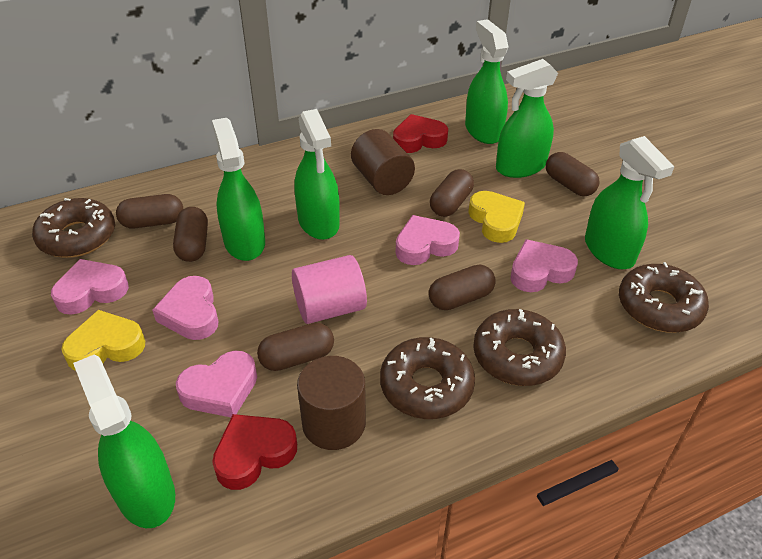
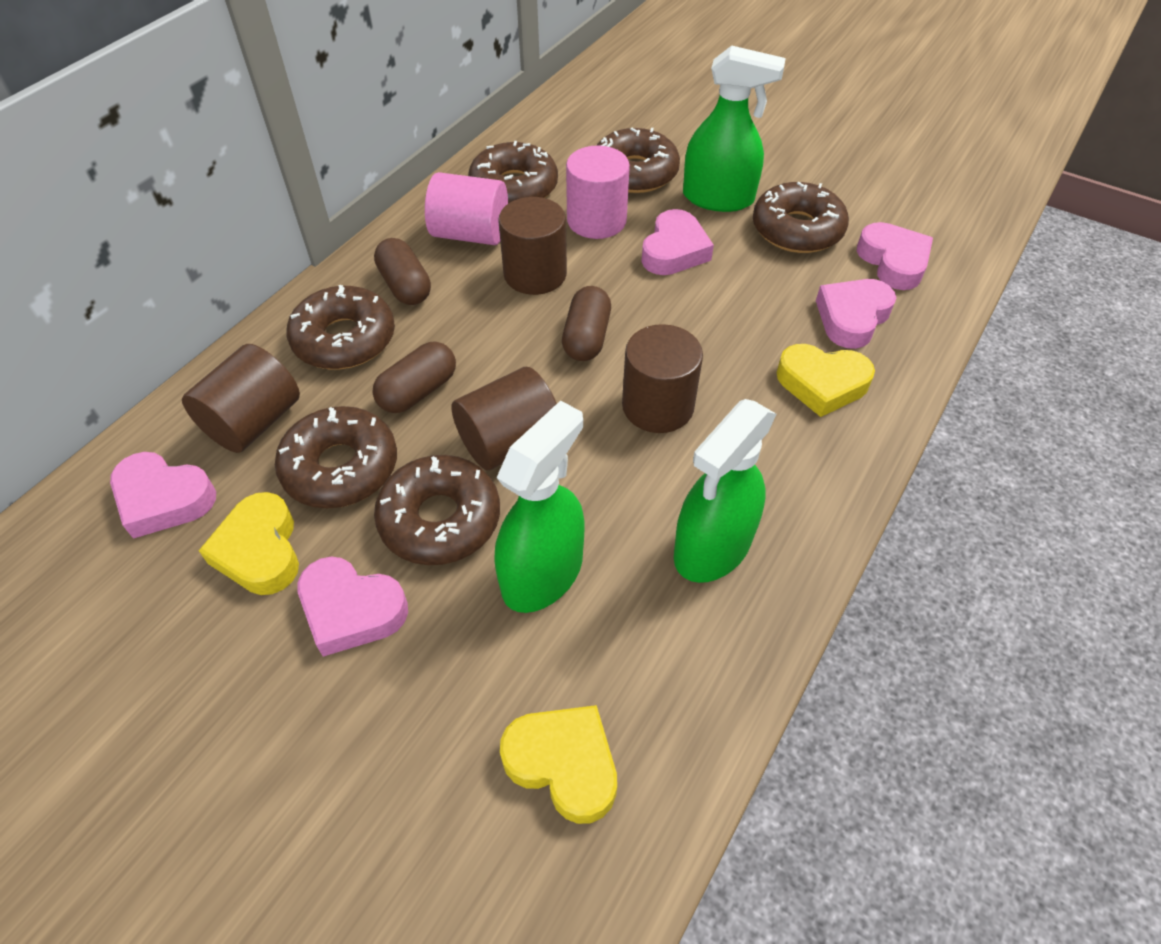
brown capsule: [116,194,183,229] [173,207,208,262] [257,323,334,371] [429,265,496,310] [430,169,474,217] [546,152,599,196] = 6 -> [373,341,456,413] [374,238,431,305] [562,286,611,361] = 3
brown cylinder: [297,356,366,450] [351,129,415,195] = 2 -> [182,344,300,453] [451,367,557,470] [498,197,567,295] [622,324,703,433] = 4
brown donut: [32,198,115,258] [380,337,475,419] [473,309,566,386] [619,262,709,333] = 4 -> [275,406,397,508] [286,285,395,369] [374,455,500,565] [468,141,558,204] [596,128,680,193] [753,182,849,253] = 6
green spray bottle: [73,355,175,528] [212,118,265,261] [294,109,340,240] [465,19,509,144] [496,59,558,178] [585,136,675,269] = 6 -> [495,400,585,613] [674,399,776,583] [683,45,786,212] = 3
pink cylinder: [292,255,367,324] = 1 -> [425,172,508,245] [566,145,630,239] = 2
red heart: [212,414,297,490] [393,114,448,153] = 2 -> none = 0
yellow heart: [61,310,145,371] [468,191,525,243] = 2 -> [199,492,299,595] [500,705,617,824] [776,344,875,417] = 3

